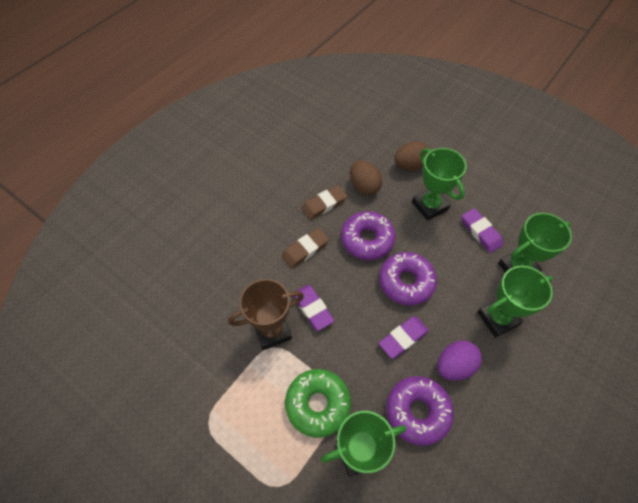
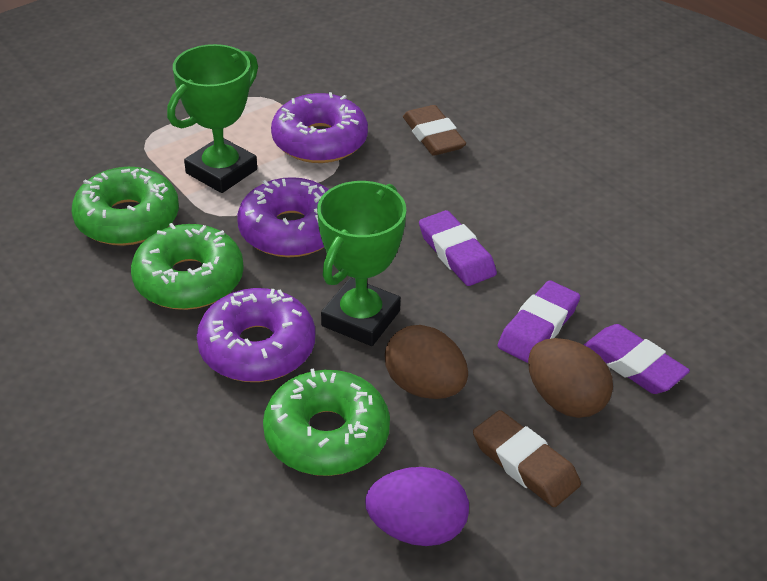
brown trophy: [228,279,304,350] = 1 -> none = 0
green donut: [285,369,351,438] = 1 -> [72,167,179,246] [131,223,244,310] [263,369,390,476] = 3
green trophy: [321,411,406,477] [412,148,467,221] [477,266,553,338] [498,213,572,273] = 4 -> [167,44,258,193] [317,181,406,346] = 2

